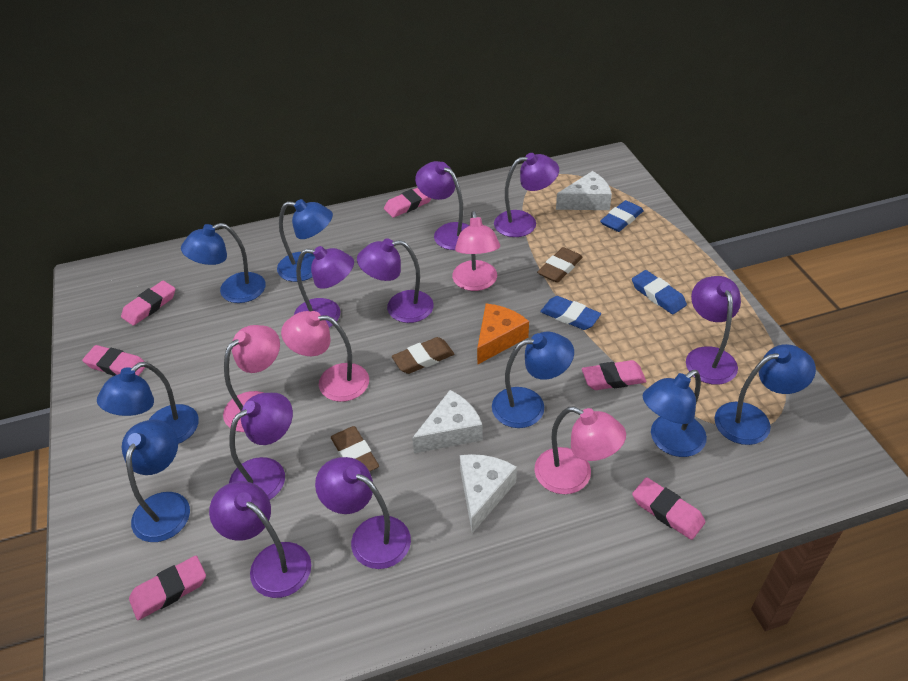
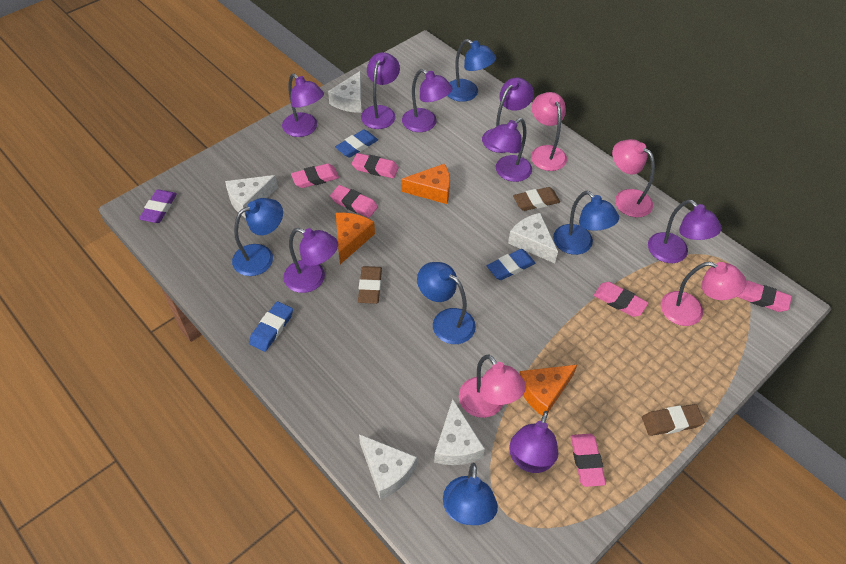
blue lamp: [97,362,199,444] [122,420,190,542] [181,223,266,303] [277,199,333,282] [492,332,574,428] [643,370,707,457] [715,344,816,445] = 7 -> [232,198,283,276] [417,262,476,344] [443,463,498,525] [447,39,496,102] [553,191,619,255] = 5
orange cheese: [477,303,529,365] = 1 -> [336,213,375,264] [401,164,450,204] [519,364,578,416] = 3
purple eraser: none = 0 -> [139,189,177,223] = 1
white cheese: [412,390,483,453] [460,454,517,533] [556,171,612,210] = 3 -> [225,175,278,218] [328,71,362,113] [359,434,417,500] [434,399,485,465] [508,213,558,263] = 5

